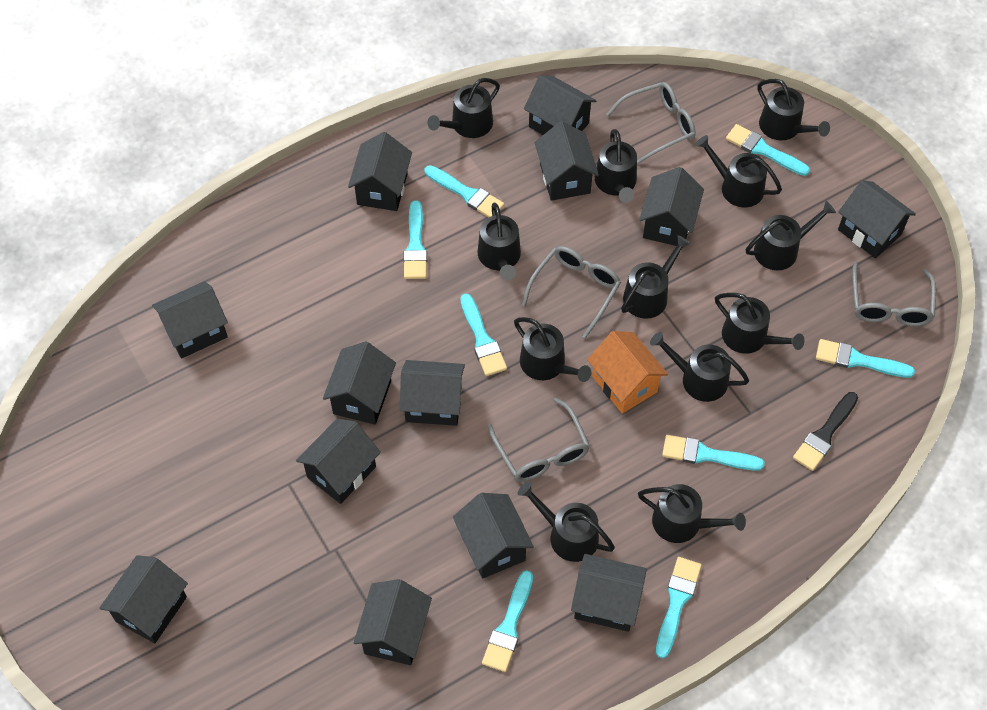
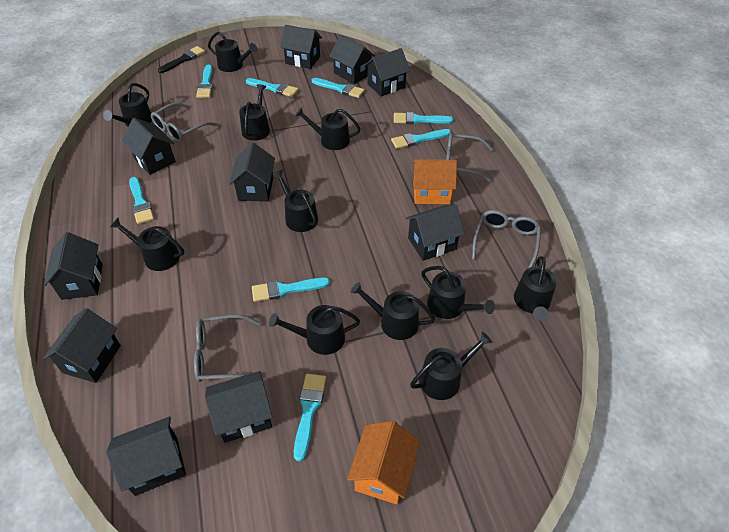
black house: [99,555,188,643] [152,281,228,359] [296,419,381,504] [323,341,396,425] [348,132,412,211] [354,579,432,665] [399,360,465,426] [453,493,534,578] [524,75,597,135] [535,121,599,201] [571,554,647,632] [639,167,704,246] [838,180,916,258] = 13 -> [43,308,121,383] [44,232,103,300] [106,416,186,496] [122,118,176,175] [205,371,273,443] [229,142,275,202] [280,25,322,69] [329,35,375,84] [364,48,410,97] [405,204,465,261] = 10
black watering can: [427,78,500,138] [478,203,521,280] [514,317,592,382] [517,482,615,562] [595,129,637,203] [621,235,691,319] [638,484,746,543] [650,332,749,402] [695,135,782,207] [715,293,804,354] [746,201,836,270] [757,79,830,140] = 12 -> [103,83,152,127] [110,218,184,271] [208,31,257,72] [239,84,270,141] [269,305,360,355] [272,169,318,232] [295,107,361,150] [351,282,435,340] [410,332,493,400] [421,266,495,319] [514,256,557,321] = 11
orange house: [587,331,668,413] = 1 -> [347,421,420,505] [412,159,457,204] = 2

